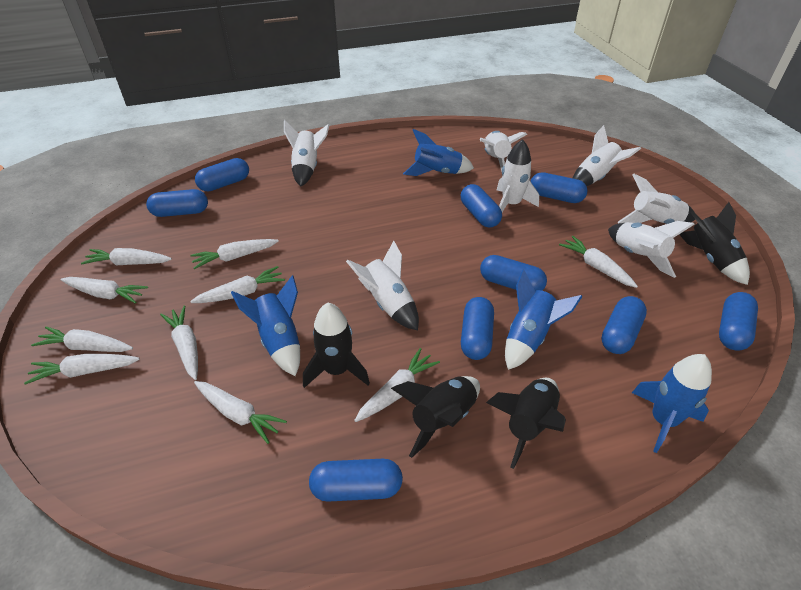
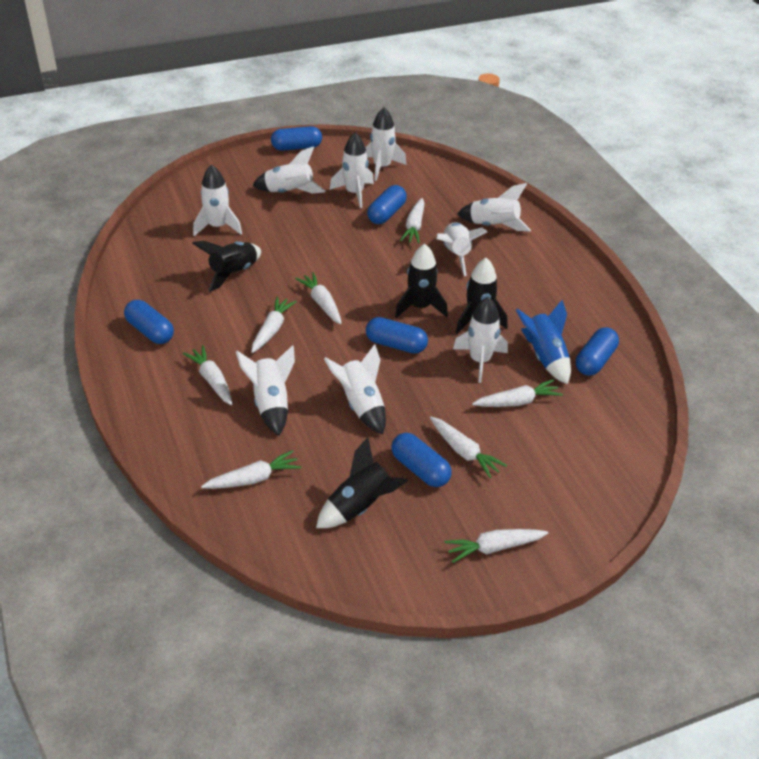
blue capsule: [146,189,208,217] [195,158,249,191] [309,459,403,502] [461,184,502,228] [461,297,494,360] [480,255,547,291] [531,172,588,203] [601,296,647,354] [719,292,758,351] = 9 -> [124,300,174,344] [271,126,322,151] [366,317,428,354] [367,185,407,224] [391,433,452,487] [576,327,619,376] = 6
blue rocket: [231,275,300,376] [403,129,474,176] [505,269,582,370] [632,354,712,453] = 4 -> [516,300,571,384] = 1
white carrot: [24,354,140,385] [31,326,133,352] [60,277,148,304] [81,248,172,266] [160,305,198,380] [190,239,279,269] [190,266,285,303] [194,381,287,444] [354,348,440,422] [559,236,638,288] = 10 -> [183,345,232,405] [201,450,301,489] [251,296,297,353] [295,272,342,324] [400,198,425,244] [430,417,507,478] [445,529,548,563] [472,379,563,407] = 8
white rocket: [284,120,329,187] [346,241,419,330] [480,131,527,171] [497,139,539,212] [573,125,641,186] [608,221,695,278] [618,174,695,224] = 7 -> [193,165,242,236] [236,345,295,436] [252,146,325,194] [324,344,386,434] [330,132,374,208] [365,108,407,181] [436,222,487,276] [453,297,508,383] [457,183,531,232] = 9

